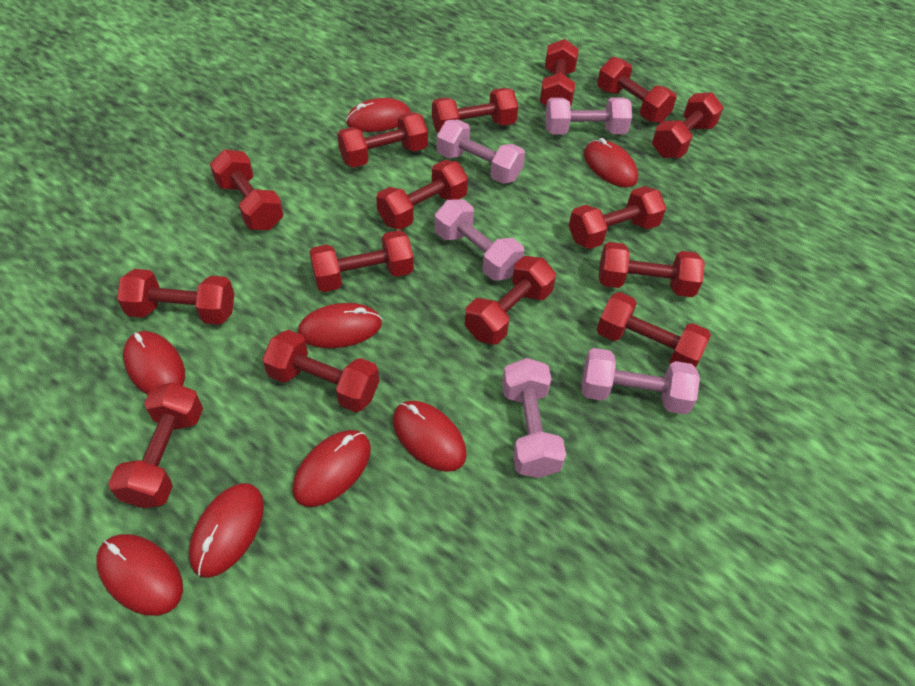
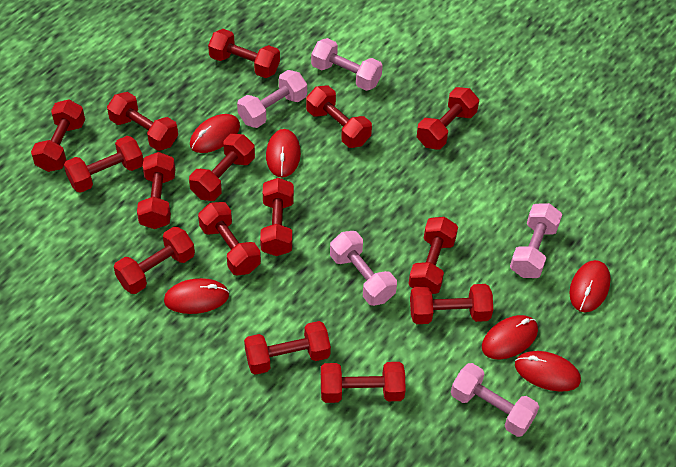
red mouse: [96,534,183,616] [123,331,185,395] [189,483,264,578] [292,430,371,507] [298,303,382,348] [346,98,411,132] [393,401,467,472] [584,138,638,187] = 8 -> [164,278,229,314] [190,114,240,153] [266,129,301,178] [482,315,538,360] [515,351,581,392] [569,260,611,312] = 6

